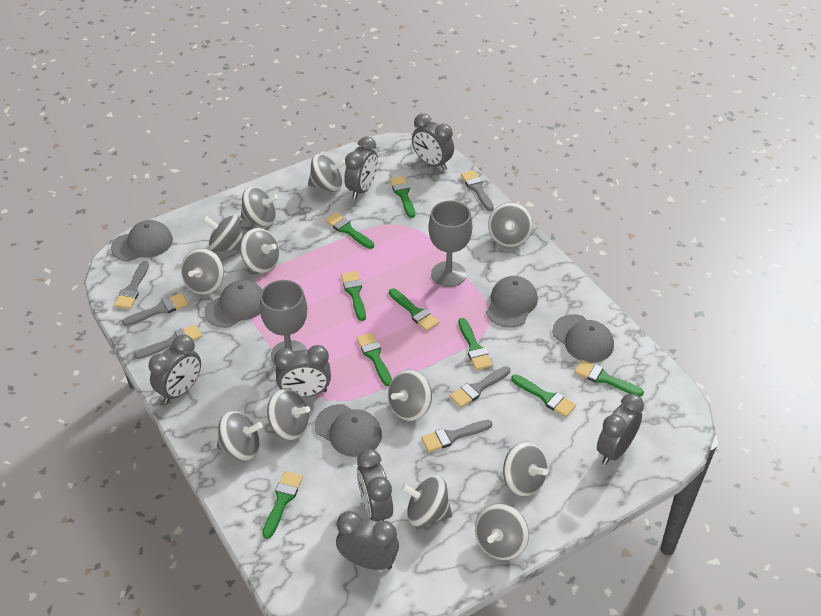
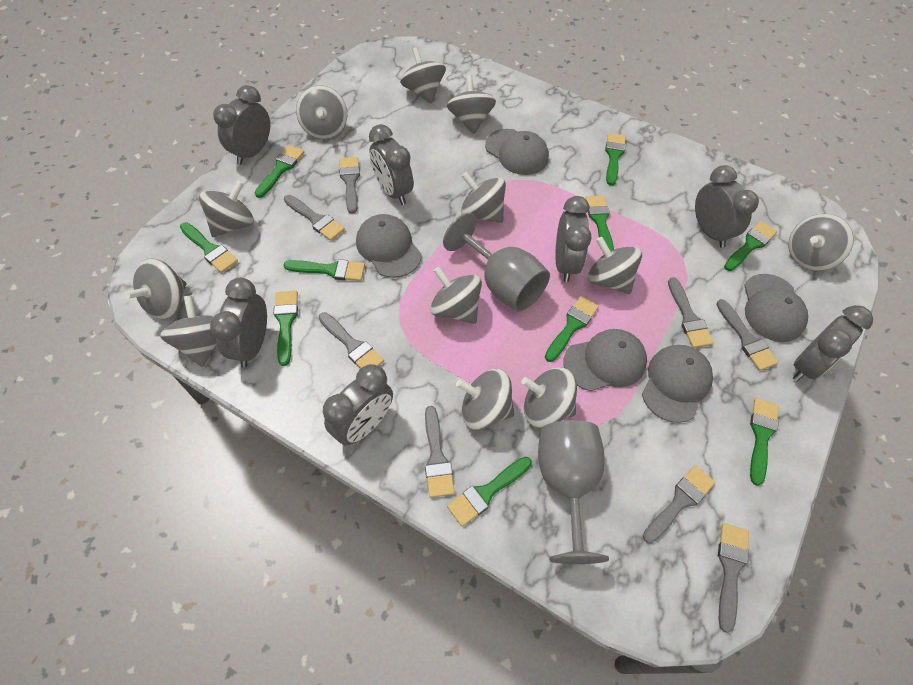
green brush: [262,471,303,539] [325,212,374,249] [341,271,366,321] [357,333,392,386] [389,288,439,331] [390,176,415,218] [458,318,493,370] [511,375,576,417] [575,360,644,396] = 9 -> [180,222,238,273] [255,145,304,198] [274,291,298,366] [284,259,365,281] [447,457,532,527] [545,296,599,362] [585,195,614,251] [605,133,626,186] [724,221,777,271] [750,398,779,486] = 10
grey brush: [114,261,149,309] [122,293,188,326] [134,324,202,359] [421,420,493,452] [450,366,510,408] [461,170,494,211] = 6 -> [284,195,345,241] [319,312,384,368] [339,157,360,214] [425,406,455,498] [643,465,715,544] [668,277,714,348] [716,299,778,371] [718,523,749,633] = 8

